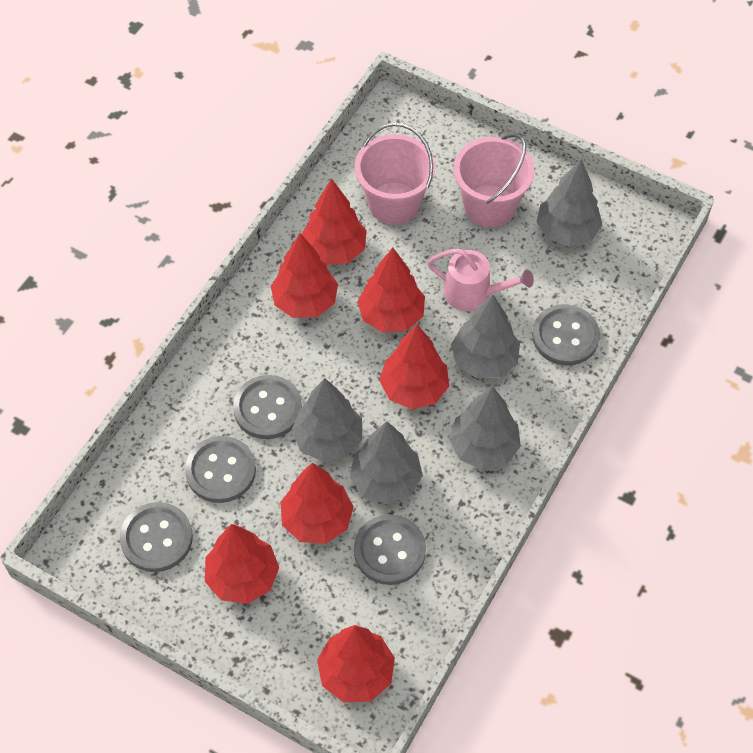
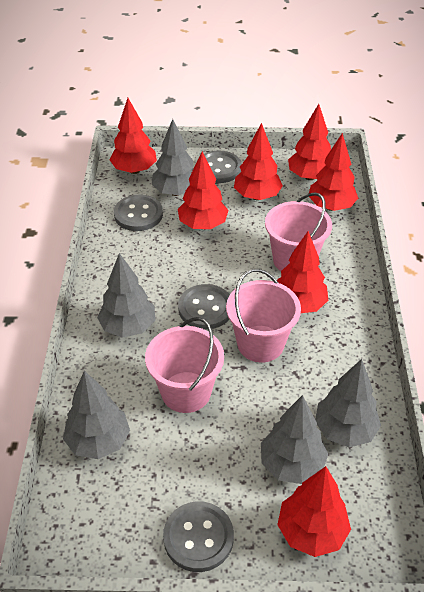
grey button: [120,502,193,572] [185,436,256,503] [233,375,302,439] [354,514,426,585] [532,304,600,366] = 5 -> [114,194,163,231] [163,501,234,572] [178,284,230,330] [196,150,242,183] = 4
pink bucket: [355,123,435,225] [454,133,535,227] = 2 -> [145,317,224,413] [226,269,301,362] [265,192,332,271] = 3
pink watering can: [427,249,534,311] = 1 -> none = 0

